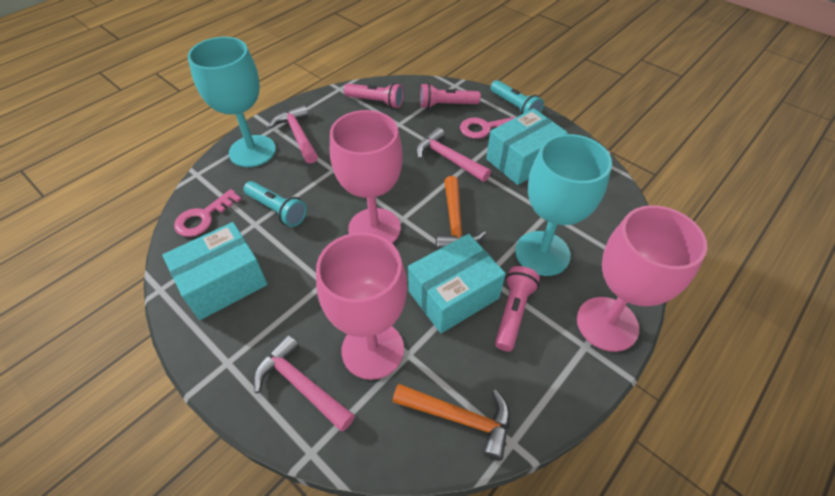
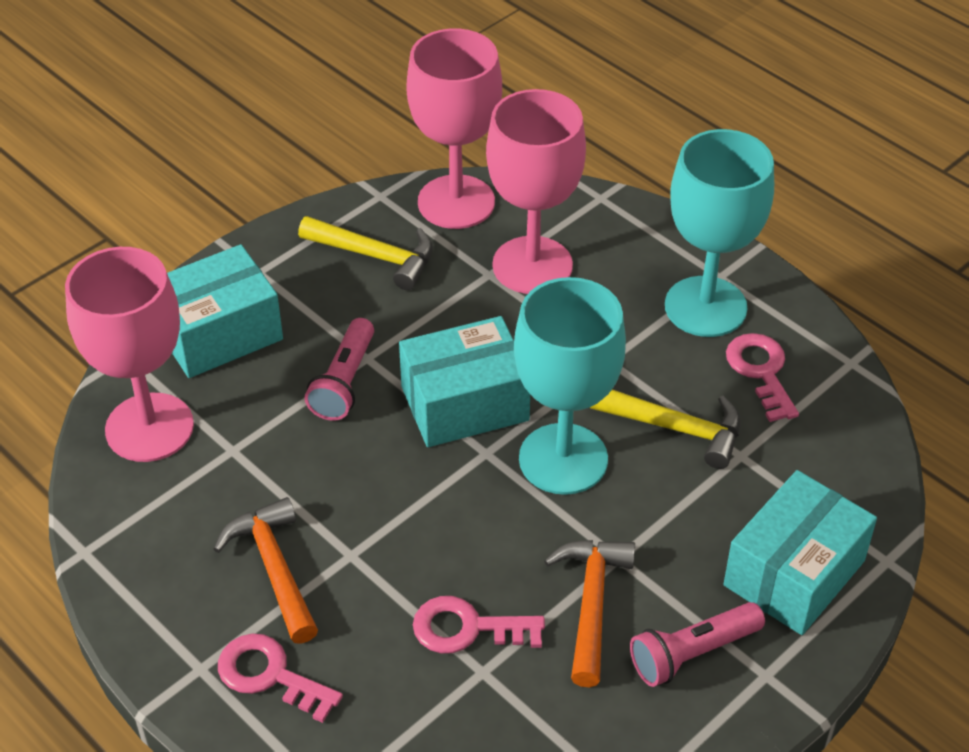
pink flashlight: [344,83,404,108] [420,83,481,109] [495,266,540,352] = 3 -> [305,318,374,421] [630,602,765,687] = 2
pink hammer: [254,335,355,432] [269,105,318,164] [416,127,491,182] = 3 -> none = 0
pink key: [174,189,242,237] [460,117,516,139] = 2 -> [218,633,343,723] [413,596,545,653] [726,333,799,422] = 3
turquoise flashlight: [243,181,307,227] [490,80,544,115] = 2 -> none = 0
yellow hammer: none = 0 -> [298,216,433,290] [590,389,741,469] = 2

